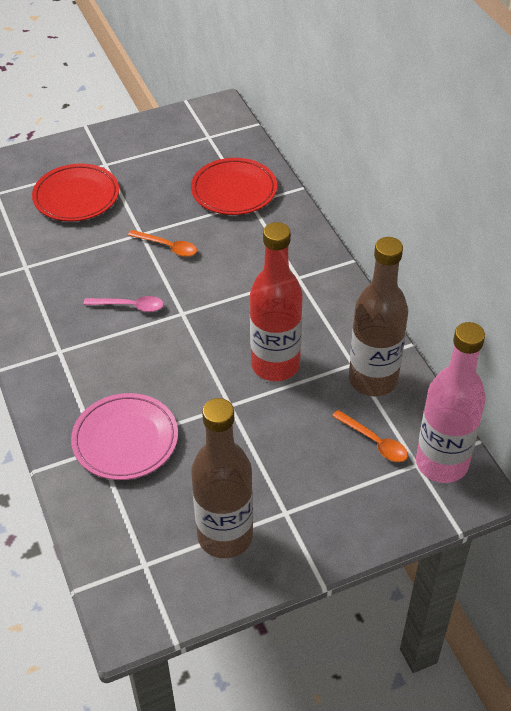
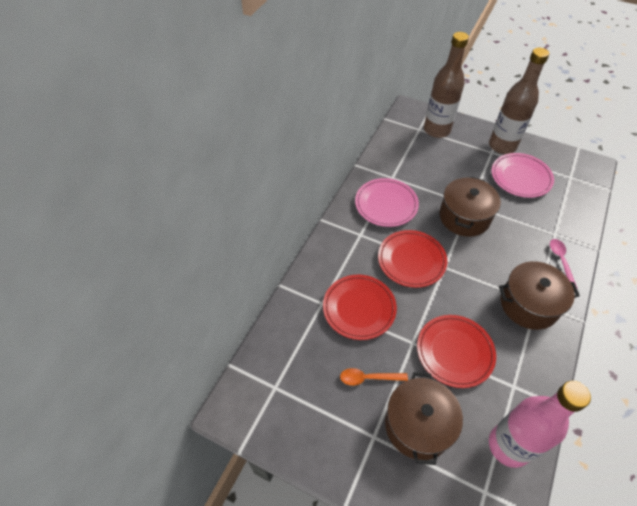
brown pot: none = 0 -> [385,372,463,465] [440,177,501,237] [499,261,580,330] = 3
orange spoon: [128,230,197,257] [332,410,408,462] = 2 -> [340,368,408,386] = 1
pink plate: [71,393,178,480] = 1 -> [355,178,419,227] [491,153,554,198] = 2
red bottle: [250,222,303,381] = 1 -> none = 0
red plate: [32,164,119,221] [191,158,277,215] = 2 -> [323,275,397,340] [378,230,447,288] [417,315,496,388] = 3

